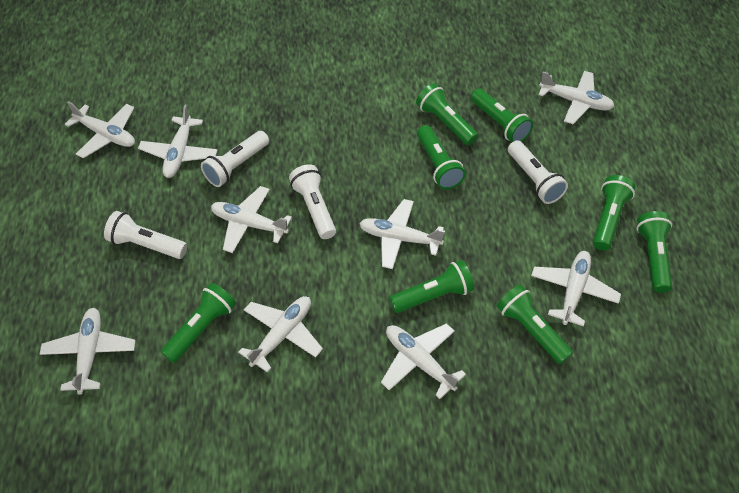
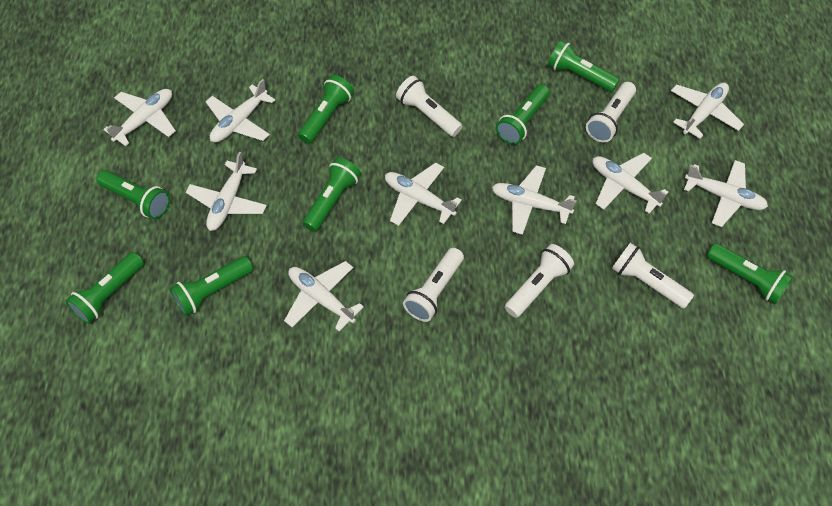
white flashlight: [104,211,187,259] [201,131,269,187] [289,164,336,239] [508,140,568,204] = 4 -> [396,76,463,137] [403,248,464,322] [505,244,574,318] [586,82,636,142] [612,243,694,308] = 5

